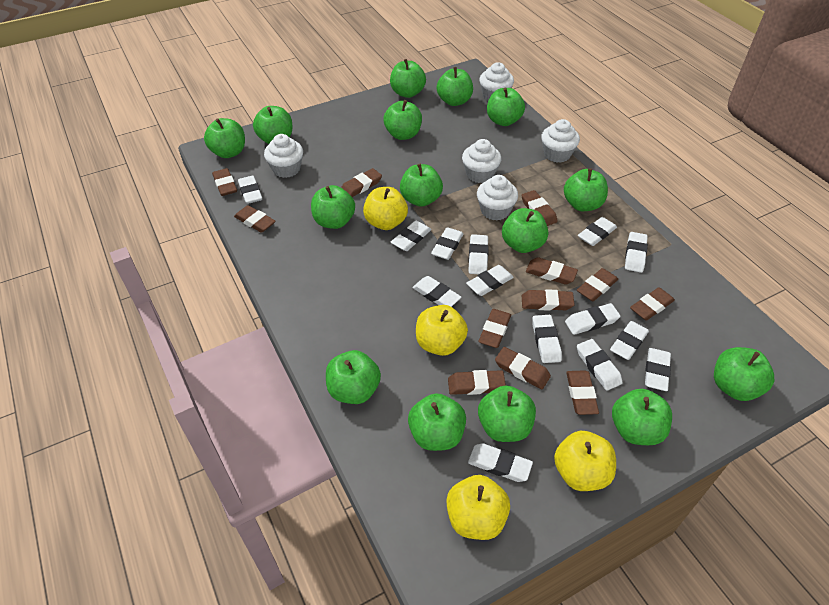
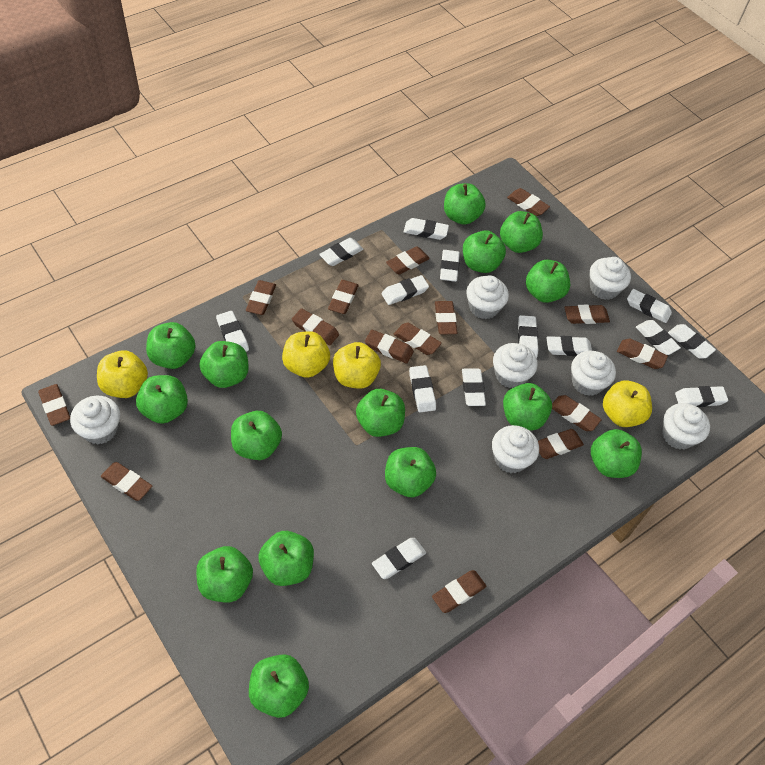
brown eraser: [212,168,237,196] [234,205,276,233] [341,168,382,197] [448,370,506,395] [478,309,511,348] [495,347,551,389] [522,190,558,226] [522,289,575,311] [526,257,578,285] [566,370,599,415] [577,268,618,301] [630,287,675,321] = 12 -> [38,384,70,426] [101,462,152,501] [246,280,276,315] [292,308,339,346] [328,280,359,314] [365,330,414,364] [386,247,430,274] [394,323,442,355] [432,570,486,613] [435,301,457,335] [507,188,550,216] [538,429,584,459] [552,395,602,431] [564,304,610,324] [617,339,668,369] = 15
white cupcake: [264,134,303,178] [462,139,501,183] [477,175,518,221] [479,62,514,101] [541,119,580,163] = 5 -> [70,396,120,445] [466,275,509,319] [492,425,539,473] [493,343,538,388] [571,351,616,396] [590,257,631,300] [662,403,710,450] = 7

